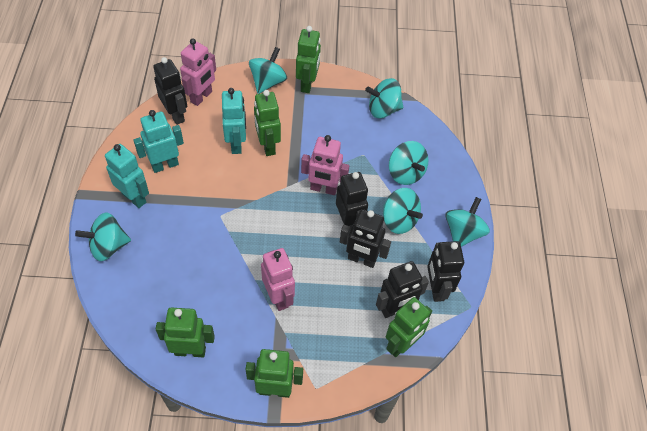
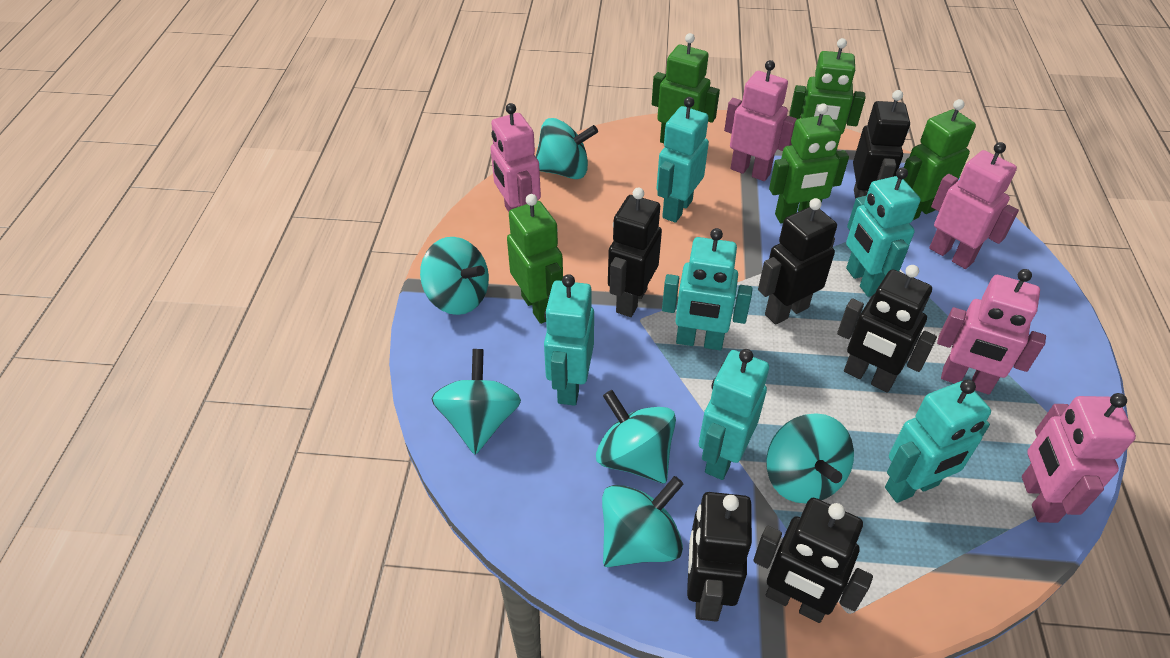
black robot: [153,57,187,125] [336,172,368,231] [340,209,391,268] [376,261,429,318] [427,241,464,302] = 5 -> [608,187,662,317] [687,492,752,622] [753,498,873,623] [758,198,837,325] [837,265,937,393] [853,90,910,198] = 6
pink robot: [180,38,216,106] [261,248,295,311] [301,135,349,195] = 3 -> [491,103,541,212] [724,60,797,181] [929,142,1019,269] [937,269,1046,394] [1022,393,1136,523] = 5
turquoise robot: [105,144,149,208] [133,110,184,173] [222,88,246,154] = 3 -> [544,274,594,406] [656,97,709,223] [662,228,753,350] [699,349,769,480] [846,167,920,297] [885,379,991,503] = 6

